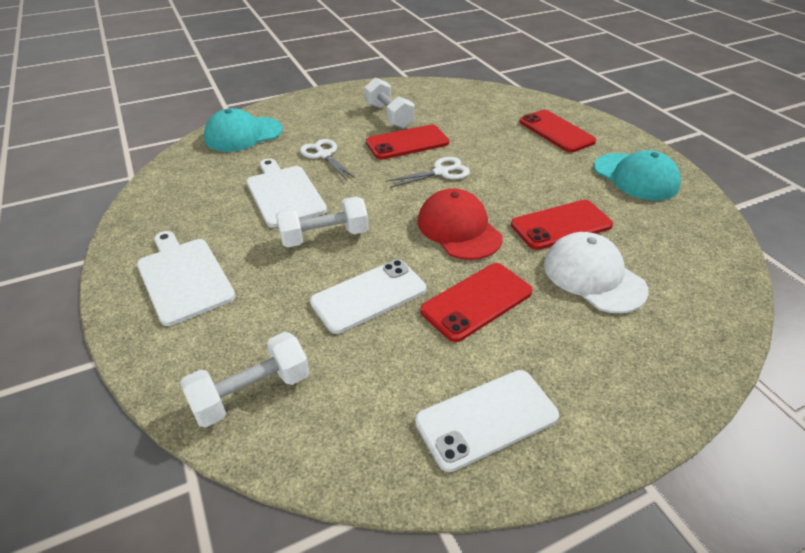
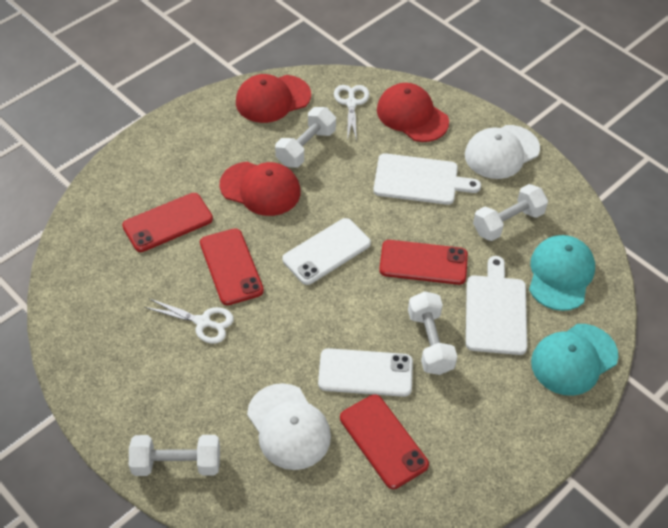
red cap: [417,188,502,260] = 1 -> [220,162,301,216] [236,74,311,123] [377,83,449,142] = 3
white cap: [544,232,649,313] = 1 -> [247,383,331,470] [465,125,540,179] = 2
white dumbbell: [180,332,309,427] [276,197,369,248] [364,78,415,128] = 3 -> [129,435,220,476] [275,107,336,168] [408,291,457,375] [473,184,548,241] = 4

